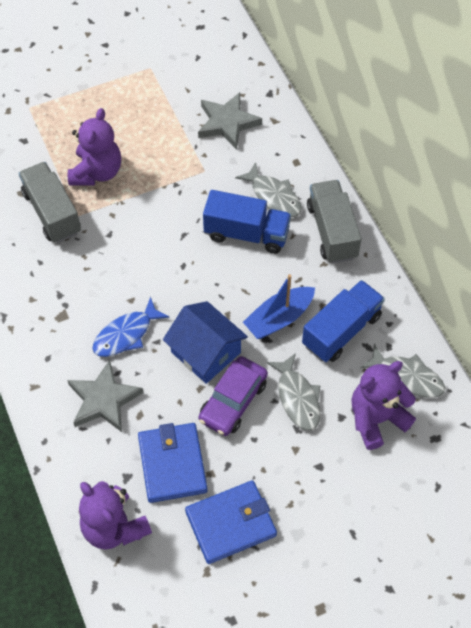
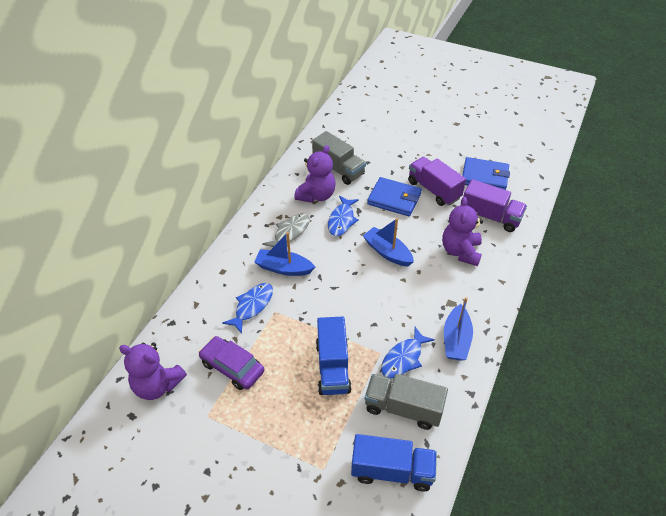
blue boat: [243,274,315,339] = 1 -> [255,232,315,276] [363,218,414,267] [444,297,473,361] = 3
blue fish: [93,297,170,357] = 1 -> [222,283,273,334] [328,196,359,236] [381,327,435,378] = 3
blue house: [163,301,248,384] = 1 -> none = 0
grey fish: [235,162,301,217] [267,353,320,431] [360,344,445,398] = 3 -> [262,214,310,247] = 1
grey star: [67,360,144,432] [198,92,262,150] = 2 -> none = 0
purple truck: none = 0 -> [408,157,466,206] [463,179,527,232] = 2

